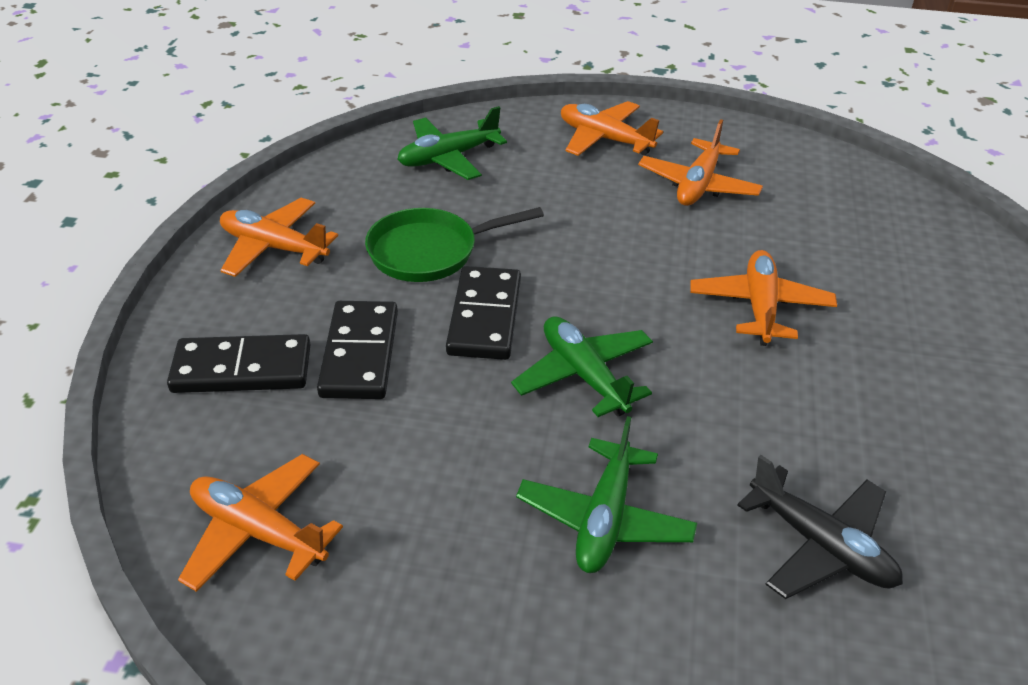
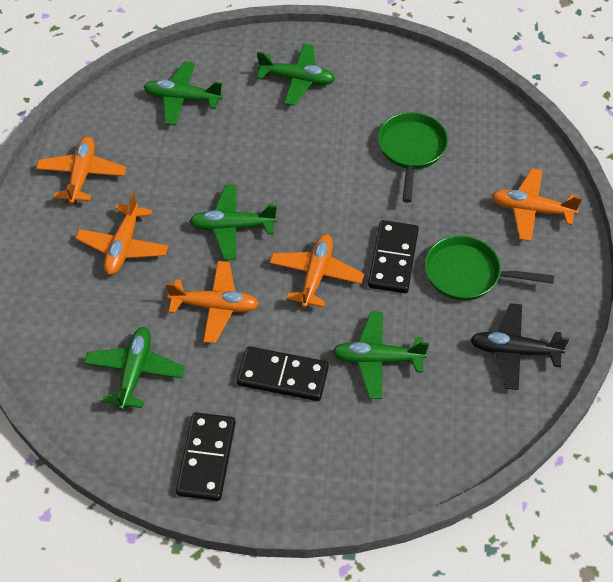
green pan: [365,207,544,282] = 1 -> [378,112,448,203] [425,236,554,301] = 2
green plane: [397,106,507,180] [511,316,653,417] [516,416,697,573] = 3 -> [84,327,185,410] [144,61,223,125] [189,185,277,260] [257,43,335,106] [332,312,429,399] = 5

